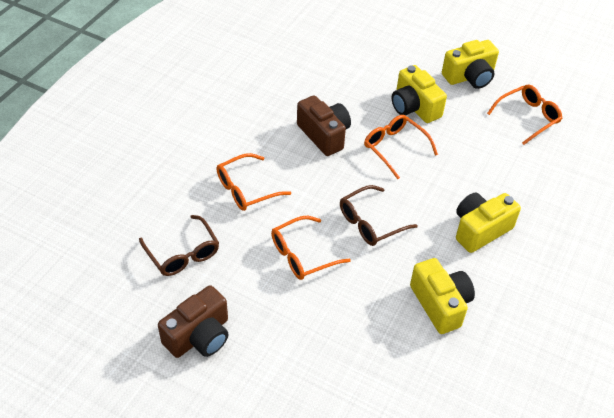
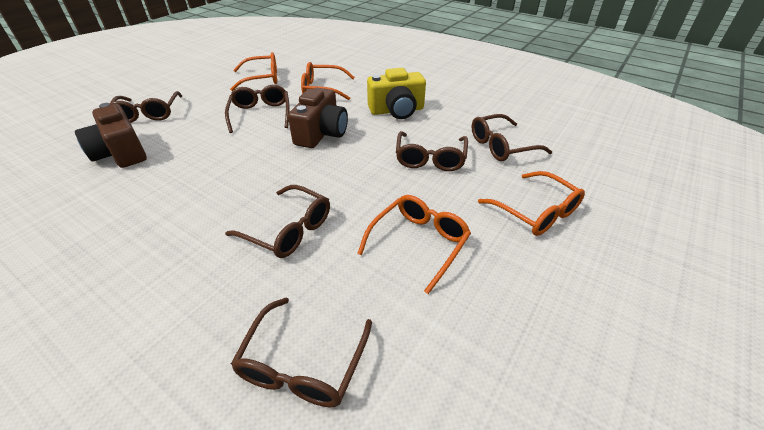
brown glasses: [139,215,219,276] [340,185,418,246] = 2 -> [110,91,182,123] [225,85,290,133] [225,185,330,258] [231,298,372,407] [396,131,468,171] [472,114,552,161] = 6
yellow camera: [392,65,447,123] [410,258,475,334] [442,40,499,89] [456,192,521,253] = 4 -> [367,68,426,119] = 1

